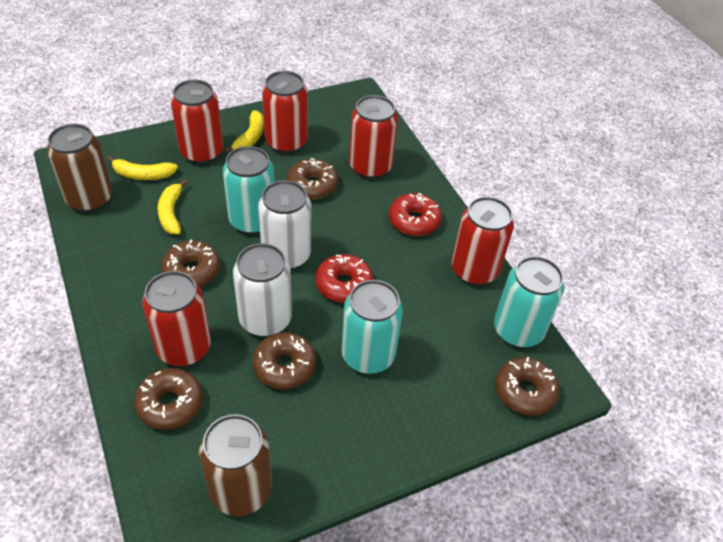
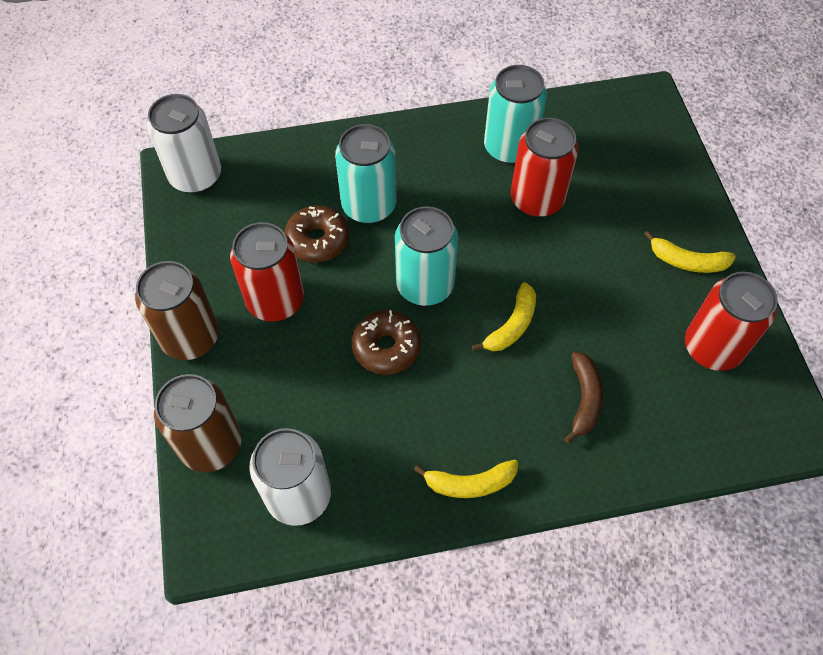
brown banana: none = 0 -> [564,351,603,443] = 1
brown donut: [134,368,203,430] [161,240,220,287] [252,332,316,389] [287,158,338,199] [495,357,560,416] = 5 -> [284,205,349,263] [351,310,421,375] = 2
red can: [142,271,211,366] [171,80,223,164] [262,71,308,154] [349,95,398,179] [452,197,514,285] = 5 -> [230,222,304,322] [511,118,578,217] [685,272,778,371] = 3
red donut: [315,254,373,303] [389,193,442,236] = 2 -> none = 0

